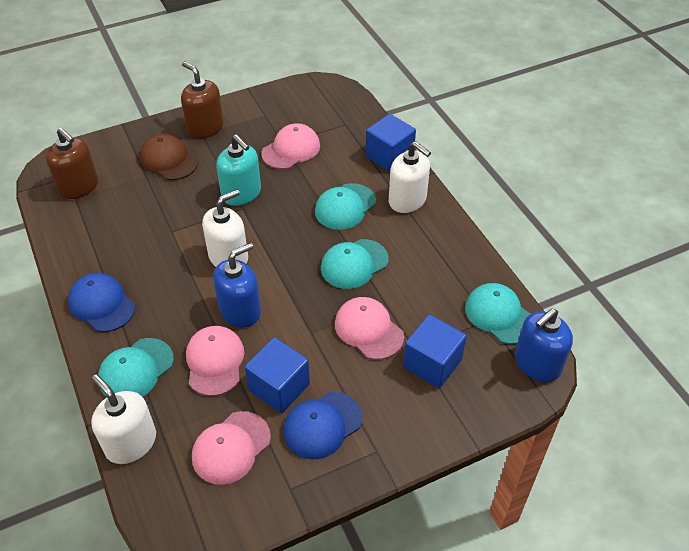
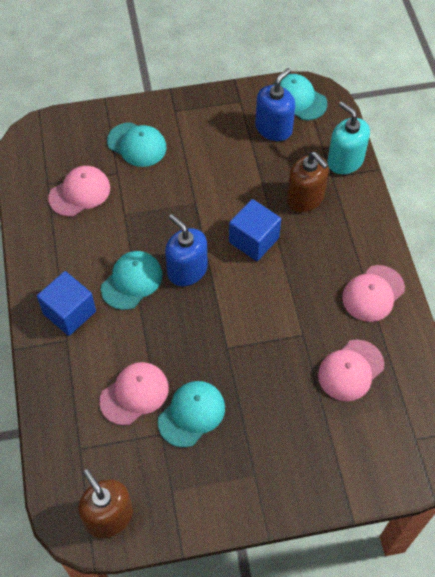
blue cap: [68,273,135,332] [283,392,362,459] = 2 -> none = 0
blue cube: [245,337,310,413] [366,114,416,172] [403,315,467,388] = 3 -> [37,271,96,336] [229,199,281,261] = 2
brown cap: [140,134,198,180] = 1 -> none = 0
white soap dispenser: [91,375,156,464] [202,189,248,267] [389,141,431,213] = 3 -> none = 0

